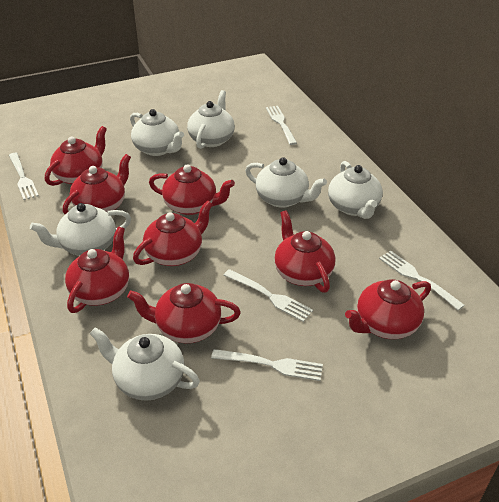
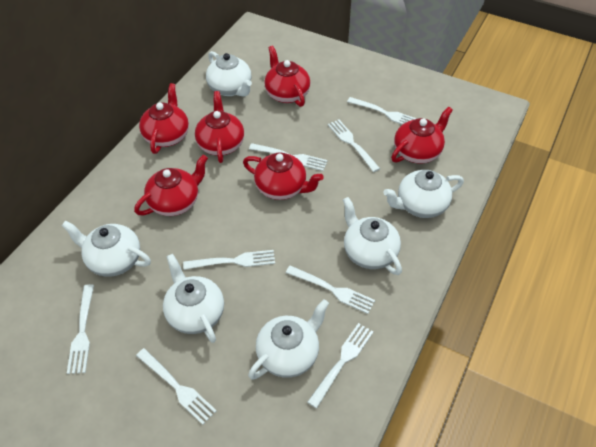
red teapot: [45,126,107,186] [63,154,131,214] [65,227,129,313] [127,283,241,343] [133,200,213,266] [149,164,235,215] [274,210,336,293] [345,279,431,339] = 8 -> [134,155,208,216] [139,83,189,154] [195,91,244,163] [243,153,324,200] [264,46,310,107] [391,107,453,164] = 6
white fork: [9,153,39,200] [211,349,323,381] [223,269,313,322] [266,106,297,145] [379,251,465,311] = 5 -> [67,284,94,374] [136,348,217,425] [183,250,275,270] [249,143,328,171] [286,266,375,314] [308,323,373,408] [328,119,380,172] [347,97,417,125] = 8

